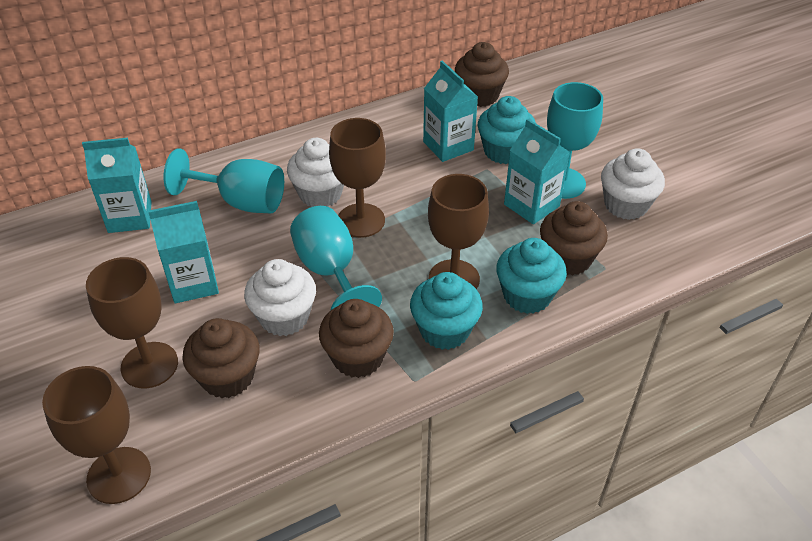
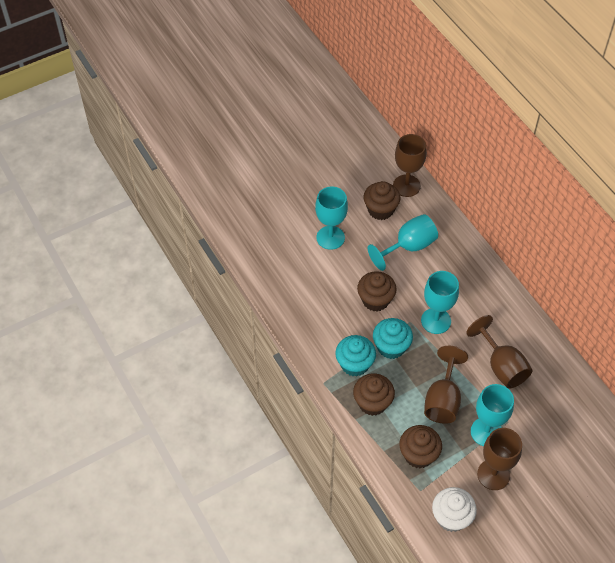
turquoise carton: [82,138,152,233] [148,201,219,303] [423,60,478,162] [504,119,570,224] = 4 -> none = 0
turquoise cupcake: [410,272,483,350] [478,96,536,164] [496,238,567,314] = 3 -> [335,335,376,377] [373,318,413,359] = 2
turquoise goblet: [164,148,284,213] [290,206,382,311] [547,82,603,199] = 3 -> [315,186,348,250] [368,214,438,271] [421,271,459,334] [471,384,514,446] = 4
white cupcake: [244,259,316,336] [287,138,344,207] [601,148,665,220] = 3 -> [432,487,477,532] = 1

